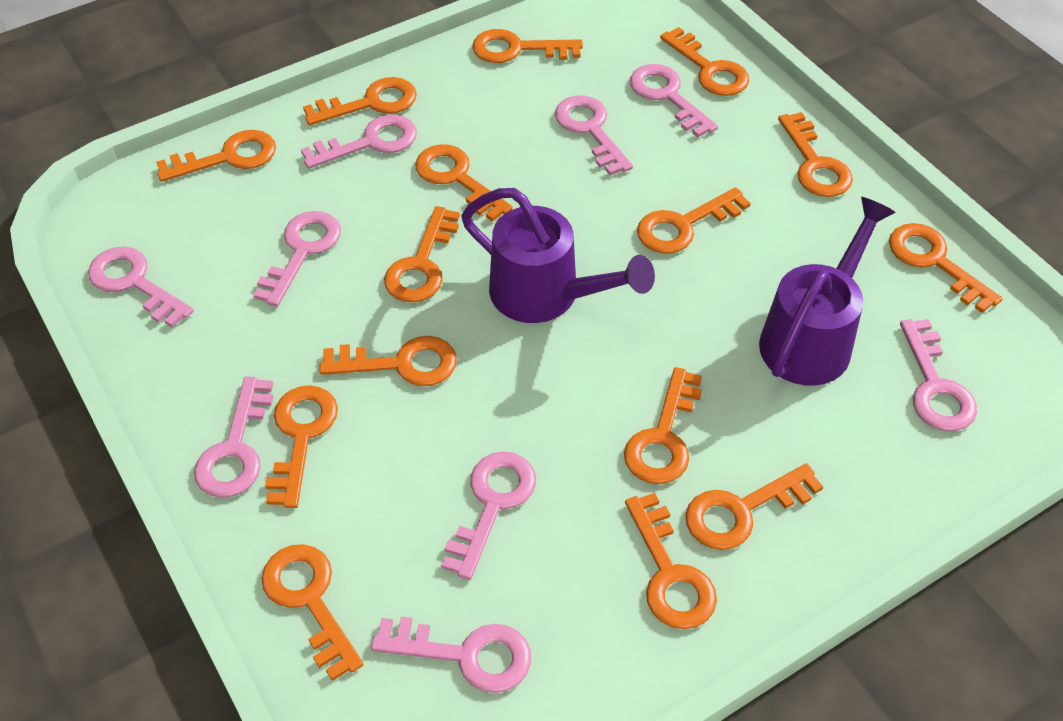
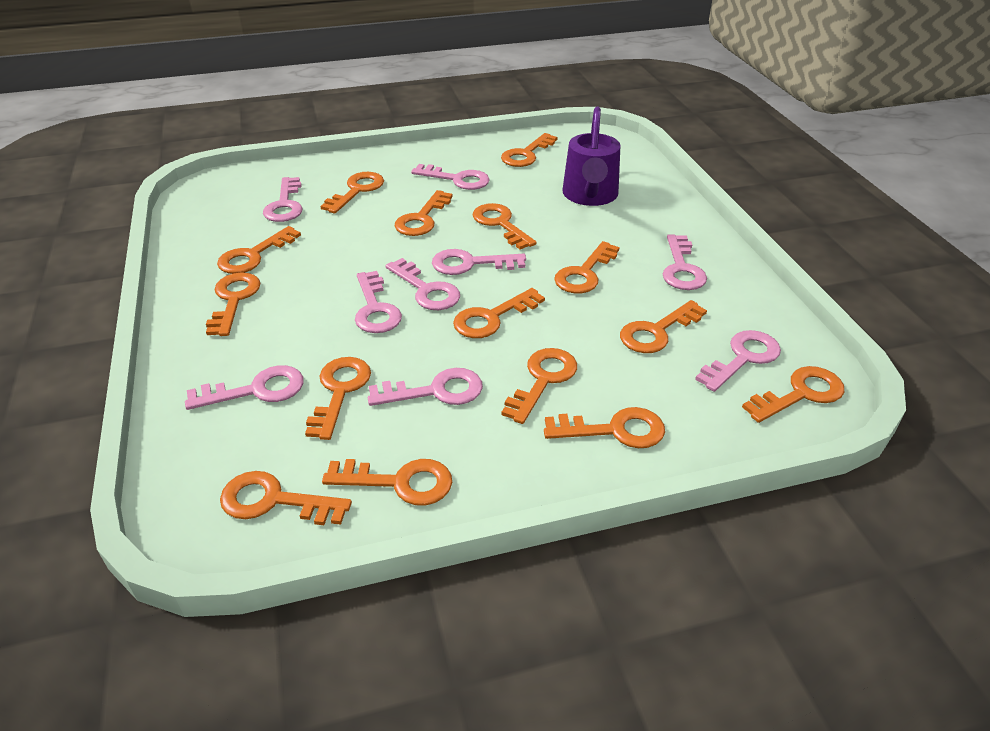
purple watering can: [461,188,655,323] [759,197,896,386] = 2 -> [562,107,620,206] = 1

